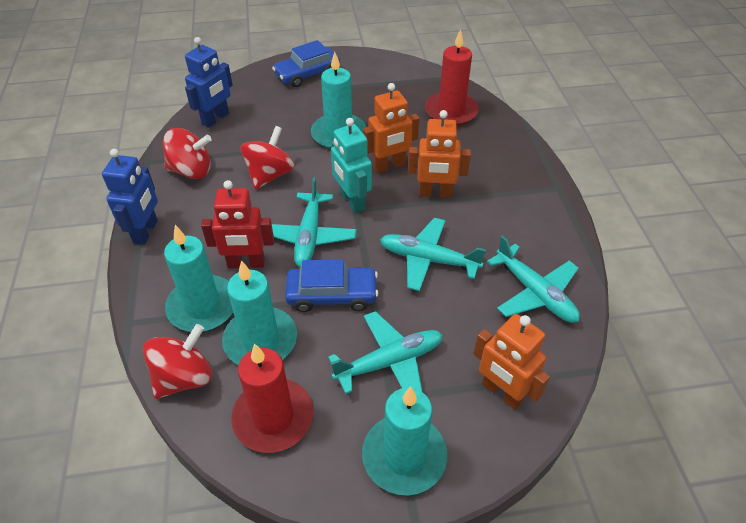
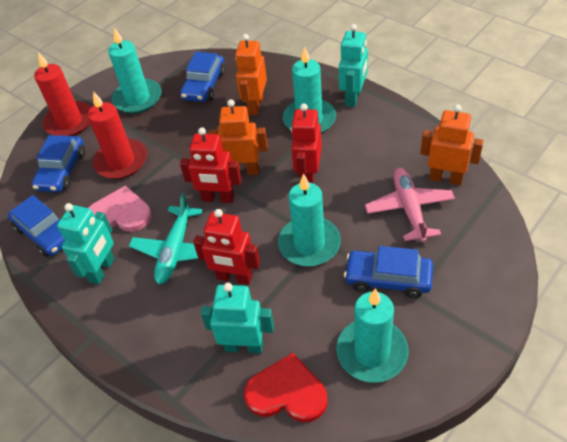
blue car: [272,40,340,87] [285,260,378,312] = 2 -> [8,195,66,257] [31,135,85,192] [180,52,225,102] [344,246,433,298] = 4
blue robot: [102,149,158,245] [185,37,233,127] = 2 -> none = 0
pink heart: none = 0 -> [88,186,151,232] = 1
pink plane: none = 0 -> [365,168,455,243] = 1
red heart: none = 0 -> [244,353,328,422] = 1
red robot: [201,180,274,268] = 1 -> [180,127,241,203] [193,209,260,285] [291,103,322,183] = 3
red spinning top: [143,324,212,399] [163,128,212,179] [240,126,294,190] = 3 -> none = 0
turquoise plane: [272,177,356,267] [328,311,443,394] [380,218,486,291] [487,236,580,323] = 4 -> [129,193,203,284] = 1
turquoise robot: [331,118,372,213] = 1 -> [57,203,115,285] [201,283,274,354] [339,24,368,107] = 3

